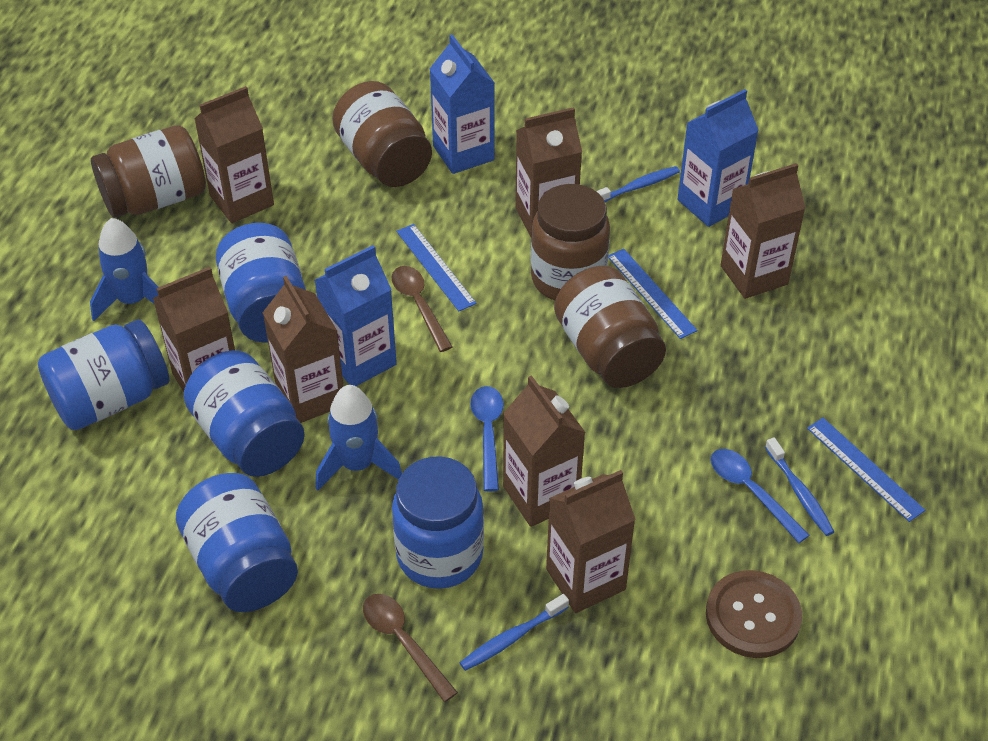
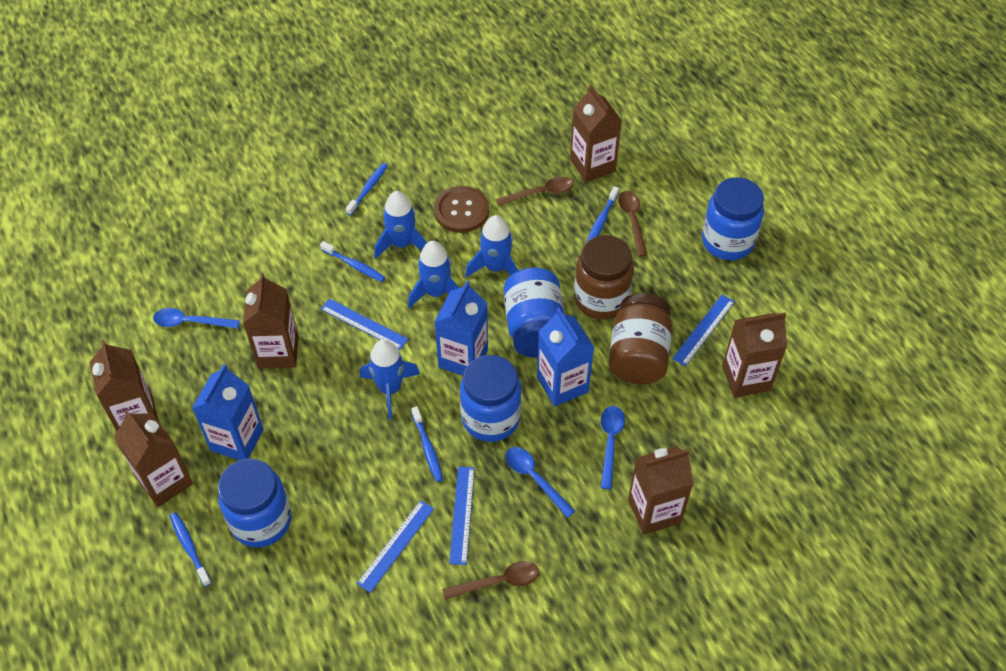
blue jar: [38,319,169,430] [176,473,298,612] [184,350,305,477] [216,223,306,343] [392,456,484,589] = 5 -> [218,459,292,548] [460,355,521,442] [504,267,564,357] [702,177,764,260] = 4
blue rocket: [90,218,158,321] [315,385,402,491] = 2 -> [360,339,420,419] [374,191,427,259] [408,241,459,308] [465,215,519,277] = 4
blue ruler: [396,224,477,311] [608,249,697,339] [807,418,925,522] = 3 -> [321,298,408,350] [357,500,434,593] [449,467,475,565] [672,295,735,366] = 4
blue spoon: [470,386,504,491] [711,449,810,543] = 2 -> [153,308,240,329] [506,447,575,518] [601,406,625,489] = 3
blue toothbrush: [459,594,569,671] [596,166,680,202] [765,437,834,536] = 3 -> [170,512,211,587] [320,241,385,282] [346,163,388,216] [411,406,443,482] [586,186,619,243] = 5
brown carton: [153,267,235,392] [194,86,274,223] [262,276,344,423] [503,375,586,527] [515,107,582,238] [546,470,636,613] [721,163,806,299] = 7 -> [89,340,159,431] [114,410,193,507] [243,273,298,369] [570,85,622,182] [628,446,694,535] [722,312,787,398] = 6
brown jar: [91,125,206,218] [332,81,432,187] [531,184,610,300] [554,266,666,388] = 4 -> [574,235,634,320] [609,293,672,384] = 2
brown spoon: [363,594,458,702] [392,266,452,352] = 2 -> [442,561,539,600] [496,177,573,206] [618,191,647,257] = 3

